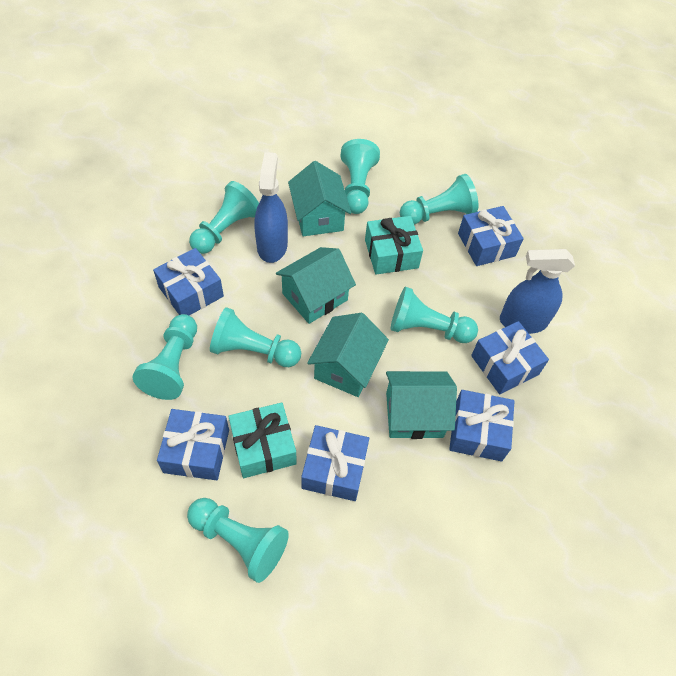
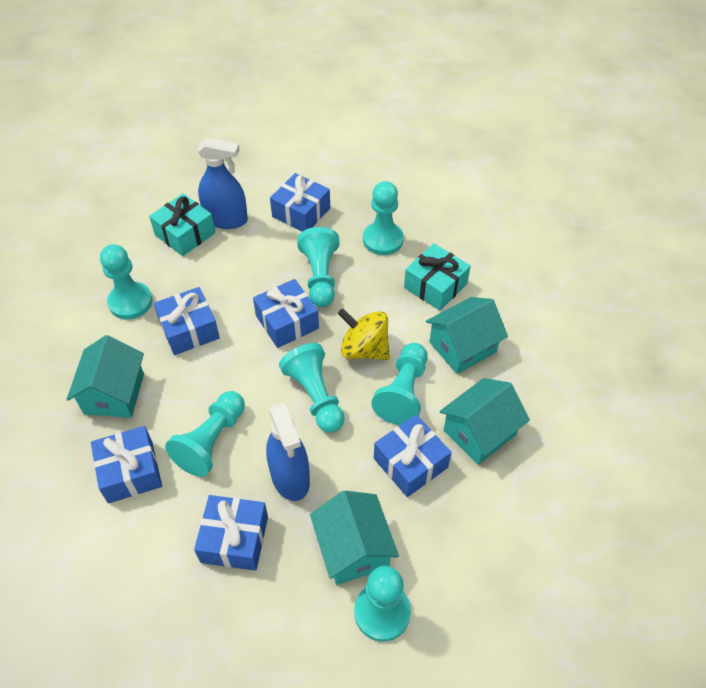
yellow spinning top: none = 0 -> [338,309,390,360] = 1

